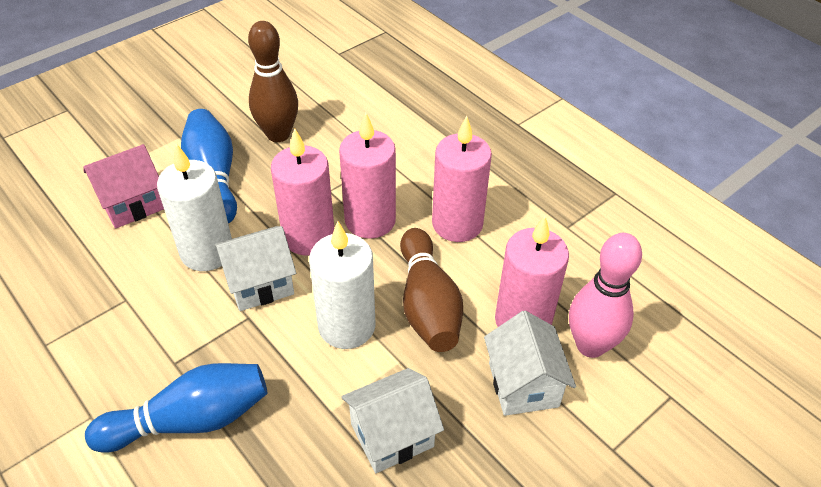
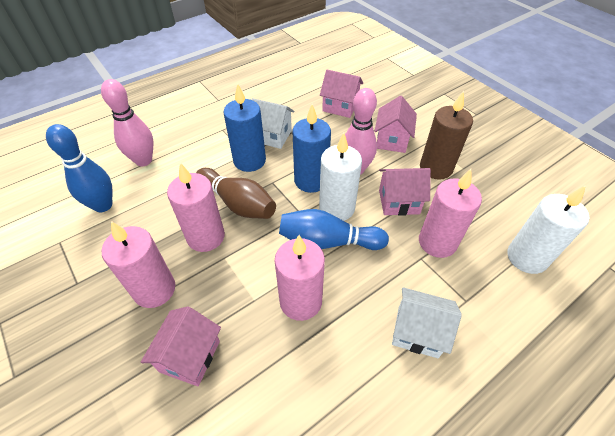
blue candle: none = 0 -> [223,84,266,172] [292,104,331,193] = 2
brown bowling pin: [248,21,298,142] [400,228,463,352] = 2 -> [196,168,276,219] = 1
brown candle: none = 0 -> [420,91,473,180] = 1
pink bowling pin: [569,233,642,358] = 1 -> [101,79,153,166] [345,88,377,175] = 2
pink house: [84,144,164,228] = 1 -> [141,306,221,386] [320,70,363,118] [374,96,417,153] [379,168,431,216] = 4
white house: [214,226,296,311] [341,368,444,473] [484,311,576,416] = 3 -> [251,98,295,149] [392,287,462,358] = 2

